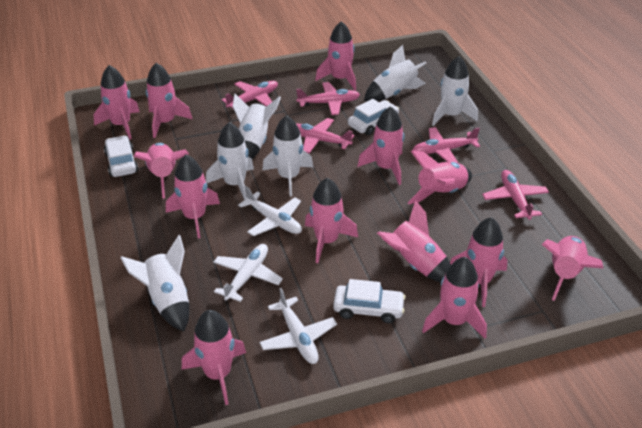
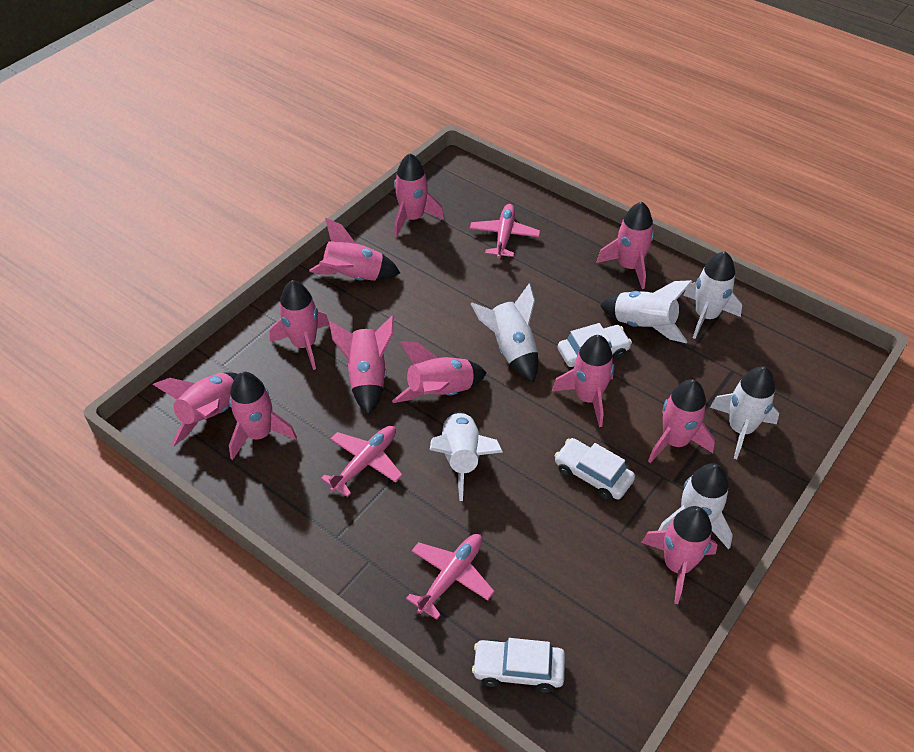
pink plane: [222,81,278,108] [296,82,360,115] [296,118,354,154] [413,127,480,163] [482,170,549,220] = 5 -> [321,426,403,497] [406,534,495,620] [470,204,540,259] = 3
pink rocket: [93,65,140,139] [133,143,189,199] [146,63,192,138] [166,154,220,238] [182,310,246,405] [305,178,358,263] [315,21,356,91] [357,106,404,185] [377,200,451,283] [408,150,472,204] [422,257,487,339] [450,217,508,307] [542,236,604,301] = 13 -> [153,372,238,446] [229,372,297,460] [270,280,330,370] [309,218,400,281] [329,315,394,415] [392,341,486,403] [394,153,444,237] [552,335,614,427] [596,202,654,289] [641,506,718,604] [648,379,715,463] = 11
white plane: [213,244,283,302] [238,186,302,236] [259,288,337,364] = 3 -> none = 0

